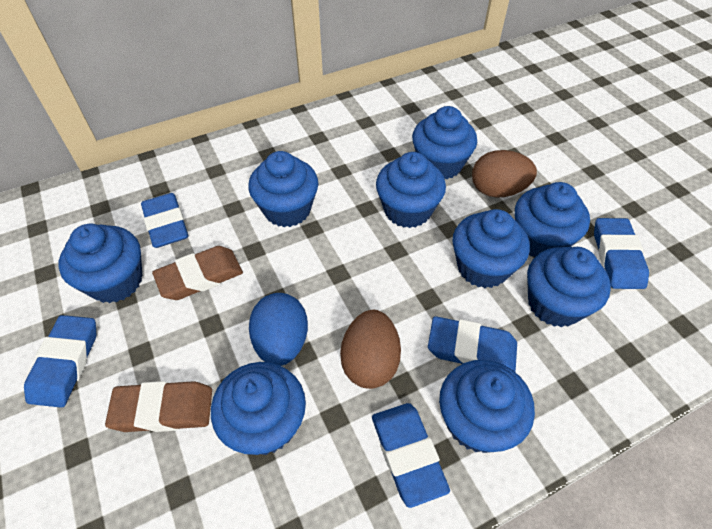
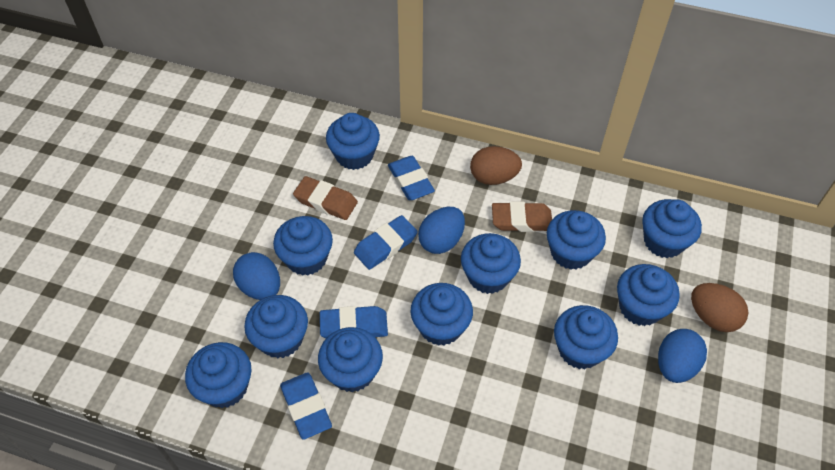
blue cupcake: [59,224,142,303] [211,362,306,455] [248,151,318,227] [376,152,446,228] [412,106,477,180] [439,360,535,453] [452,209,530,288] [515,182,590,257] [527,247,611,327] = 9 -> [185,342,251,408] [244,295,308,359] [273,216,333,276] [318,327,383,393] [326,113,380,170] [410,283,473,346] [461,233,521,294] [547,210,606,270] [554,305,618,369] [617,264,680,326] [642,199,702,258] = 11
blue egg: [249,293,308,366] = 1 -> [233,252,280,300] [418,207,465,254] [658,329,707,383] = 3
blue eraser: [24,315,96,408] [141,193,188,248] [372,403,450,508] [428,316,517,372] [594,218,649,289] = 5 -> [280,372,332,440] [320,306,388,338] [354,215,418,270] [388,156,435,200] = 4

